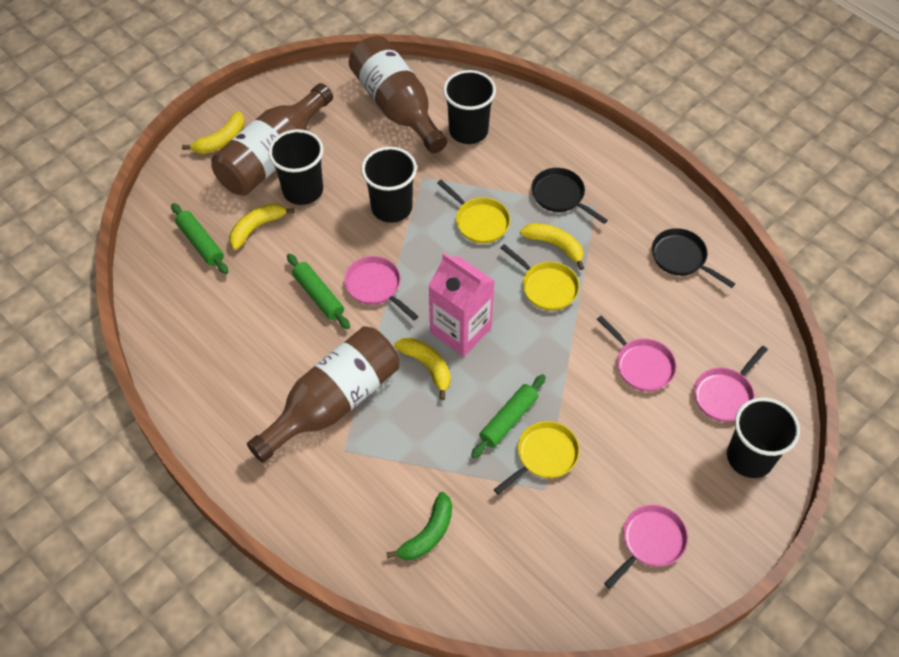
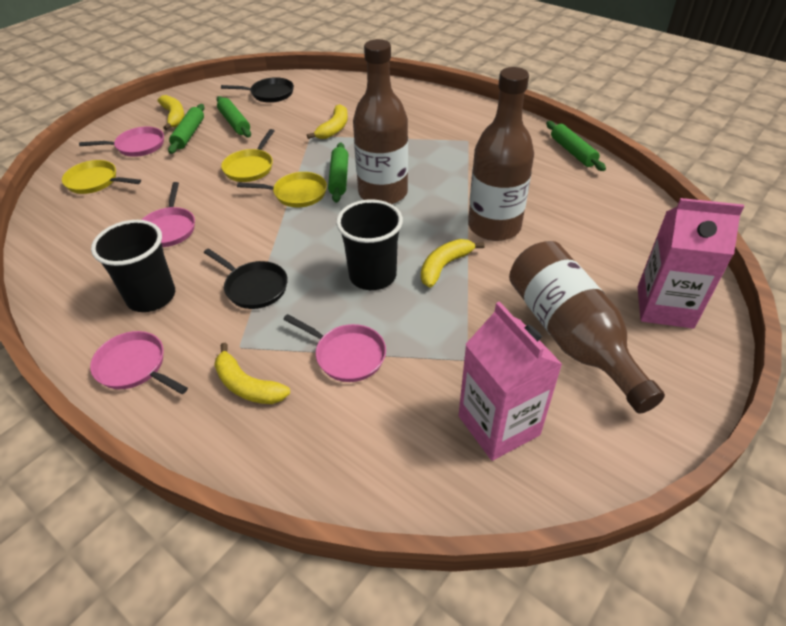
black cup: [268,129,324,205] [361,147,417,223] [443,70,496,144] [727,397,800,478] = 4 -> [91,220,175,312] [336,199,403,290] = 2
green banana: [386,492,452,560] = 1 -> none = 0
green rolling pin: [171,203,228,274] [287,254,350,329] [471,374,546,458] = 3 -> [168,104,205,154] [217,96,251,137] [328,142,348,203] [546,121,606,171] = 4
pink carton: [428,253,495,357] = 1 -> [458,301,563,461] [637,198,744,329] = 2

